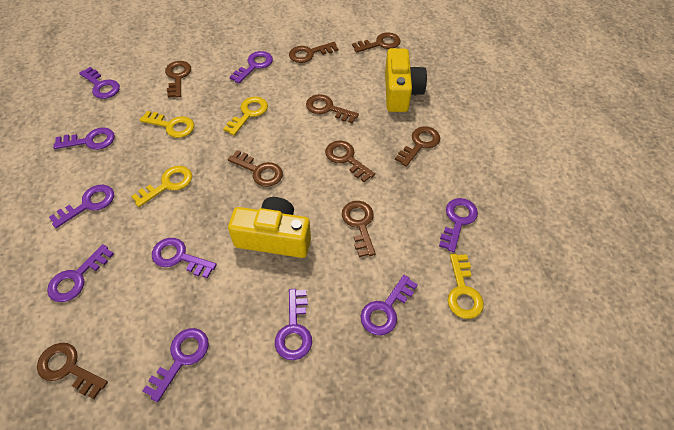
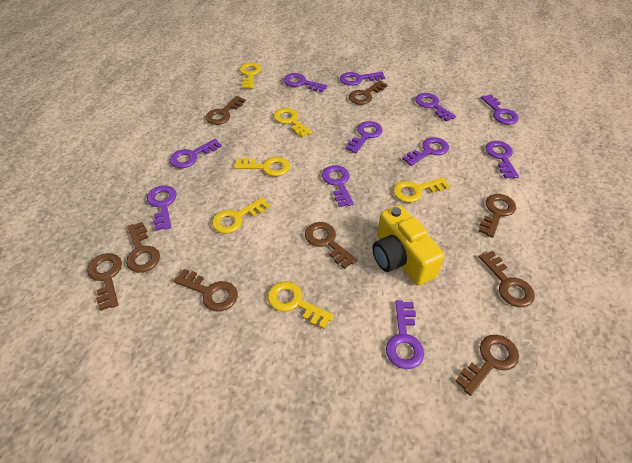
purple key: [47,244,114,302] [49,185,114,228] [53,127,115,150] [79,67,120,99] [143,328,209,402] [152,238,217,278] [230,51,273,84] [275,289,312,360] [361,275,418,335] [439,198,478,252] = 10 -> [147,185,177,231] [170,139,222,168] [283,73,328,92] [322,165,354,207] [340,72,385,86] [345,121,383,153] [386,300,424,369] [402,137,449,166] [415,93,456,122] [481,94,519,125] [485,141,519,178] = 11
yellow camera: [228,197,311,258] [385,48,427,112] = 2 -> [372,205,445,285] = 1
yellow key: [131,166,192,207] [140,111,194,138] [223,97,268,136] [448,254,484,319] = 4 -> [212,197,270,234] [234,157,290,176] [239,63,261,89] [268,281,334,329] [274,108,312,138] [393,177,450,202] = 6

